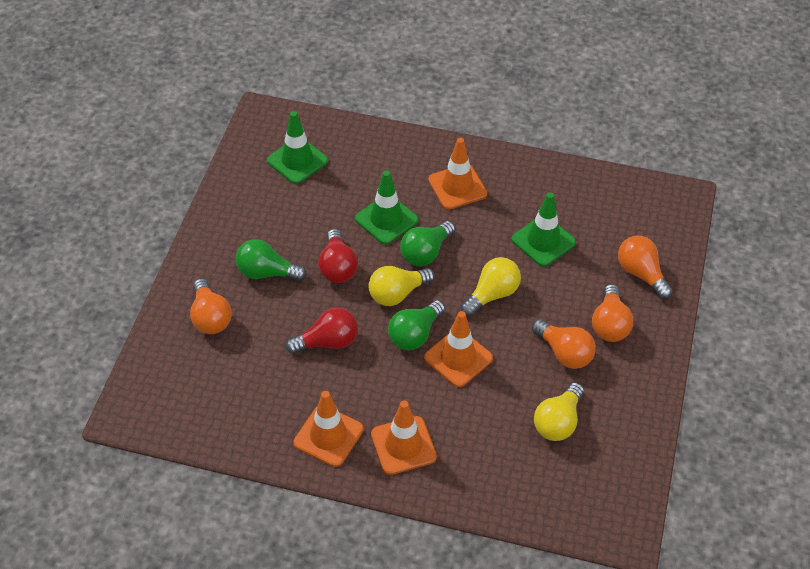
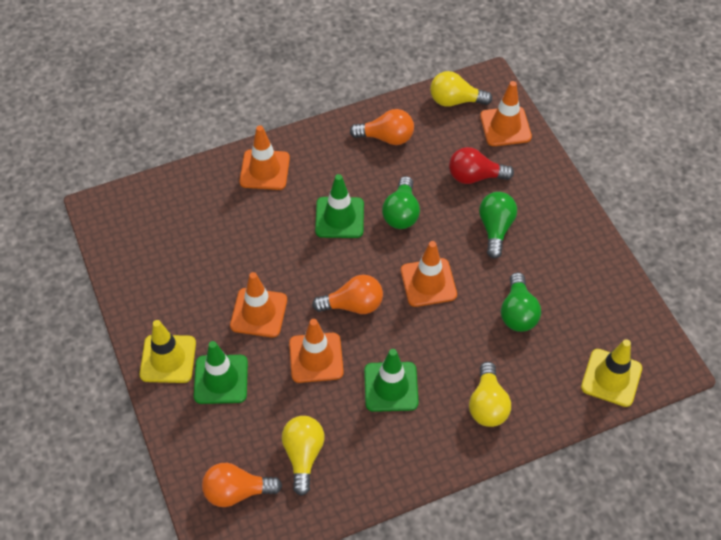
orange light bulb: [190,278,232,334] [532,319,596,369] [592,284,633,342] [618,236,673,299] = 4 -> [202,463,282,507] [312,275,383,314] [350,109,414,145] = 3
orange traffic cone: [294,391,364,467] [371,401,437,475] [424,311,493,387] [428,138,487,210] = 4 -> [230,272,287,337] [239,125,290,190] [289,319,344,383] [401,241,457,307] [480,81,532,146] = 5
red light bulb: [286,308,358,354] [318,229,358,283] = 2 -> [449,147,514,184] = 1
yellow traffic cone: none = 0 -> [140,320,196,383] [581,339,642,407] = 2

